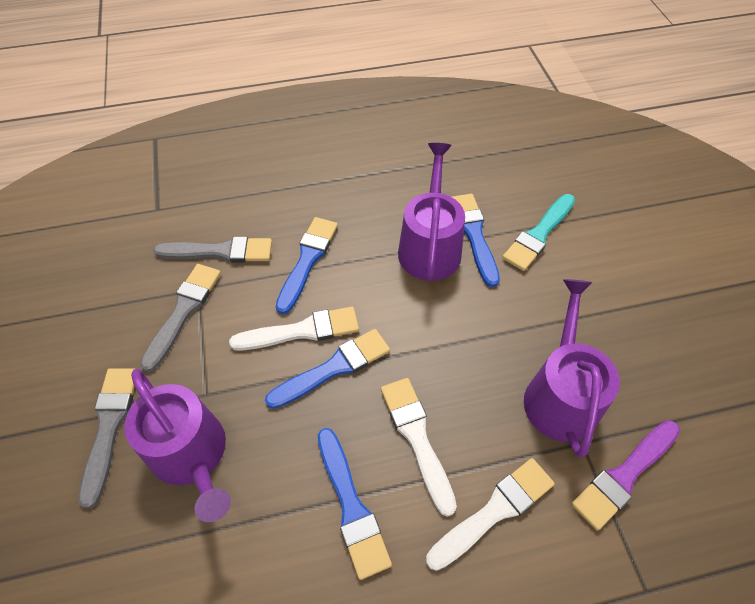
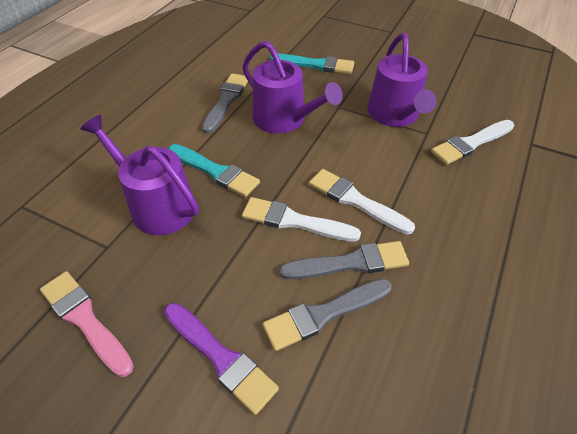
blue brush: [265,329,390,409] [276,217,338,315] [318,428,392,580] [452,194,500,287] = 4 -> none = 0
pink brush: none = 0 -> [40,271,134,377] = 1
turquoise brush: [502,194,575,271] = 1 -> [169,144,260,197] [270,54,354,74] = 2

